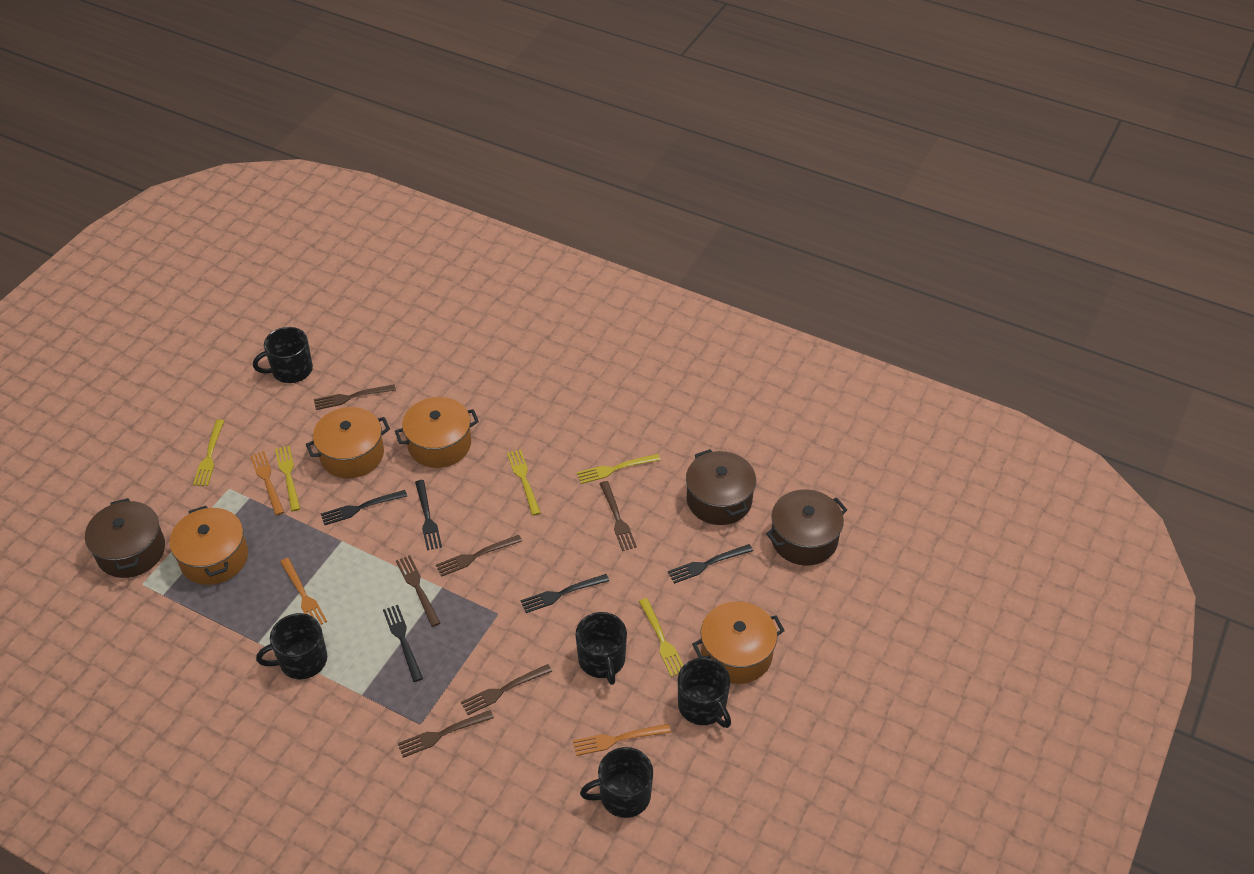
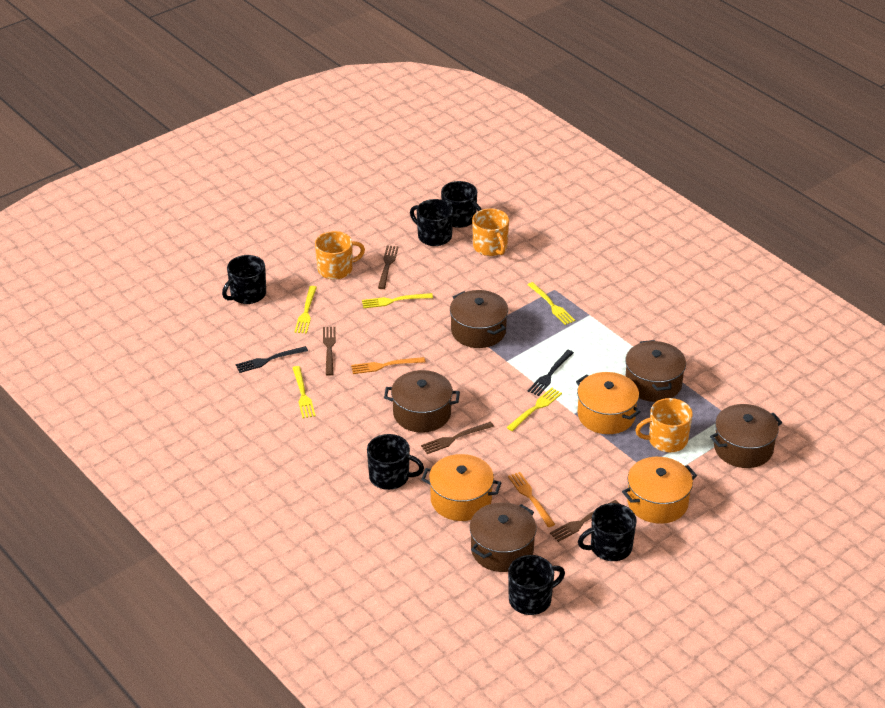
black fork: [321,490,407,525] [383,605,423,682] [415,480,442,550] [520,574,609,613] [668,544,753,584] = 5 -> [235,346,308,373] [528,350,574,396] = 2
black mug: [253,327,313,383] [256,613,327,679] [575,612,627,685] [580,747,653,818] [678,658,731,728] = 5 -> [222,255,266,304] [367,434,424,490] [410,199,453,246] [441,181,482,228] [508,555,565,615] [578,503,637,561] = 6
brown fork: [314,384,396,410] [396,555,440,627] [398,710,494,758] [436,535,522,577] [461,664,552,715] [599,481,637,551] = 6 -> [323,327,336,376] [378,245,399,289] [421,422,494,454] [550,500,619,542] = 4
brown pot: [85,498,165,578] [686,449,756,525] [766,489,847,566] = 3 -> [384,370,460,433] [450,290,508,348] [470,503,537,572] [625,340,686,402] [710,404,783,468] = 5
orange fork: [250,451,284,515] [280,558,327,625] [573,724,671,756] = 3 -> [351,357,425,374] [508,472,555,527] = 2
orange mug: none = 0 -> [315,231,365,280] [472,208,509,256] [635,398,693,452] = 3
orange pot: [169,506,248,585] [306,407,390,479] [395,397,479,468] [692,601,785,684] = 4 -> [421,454,502,521] [576,372,641,434] [622,457,697,524] = 3

